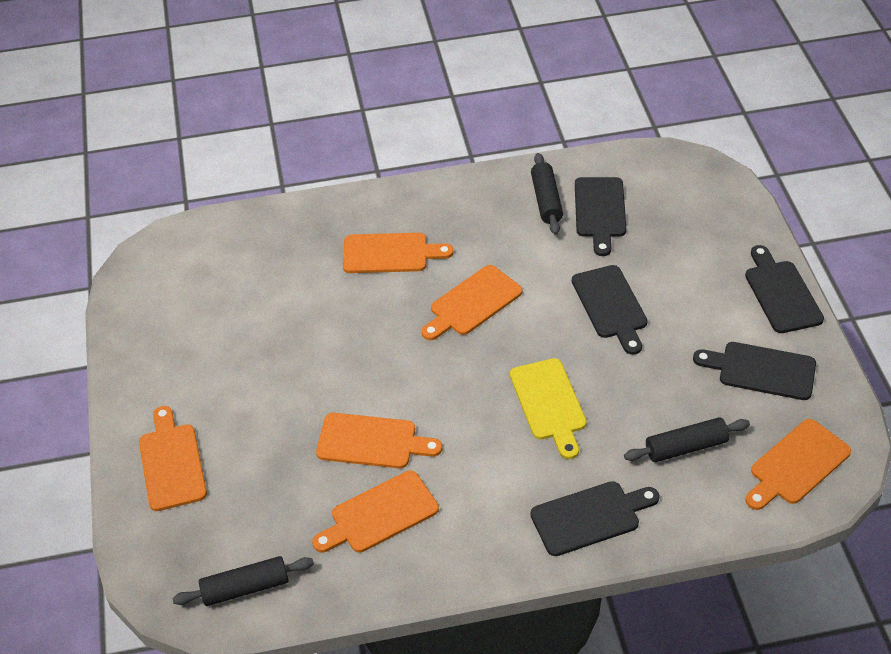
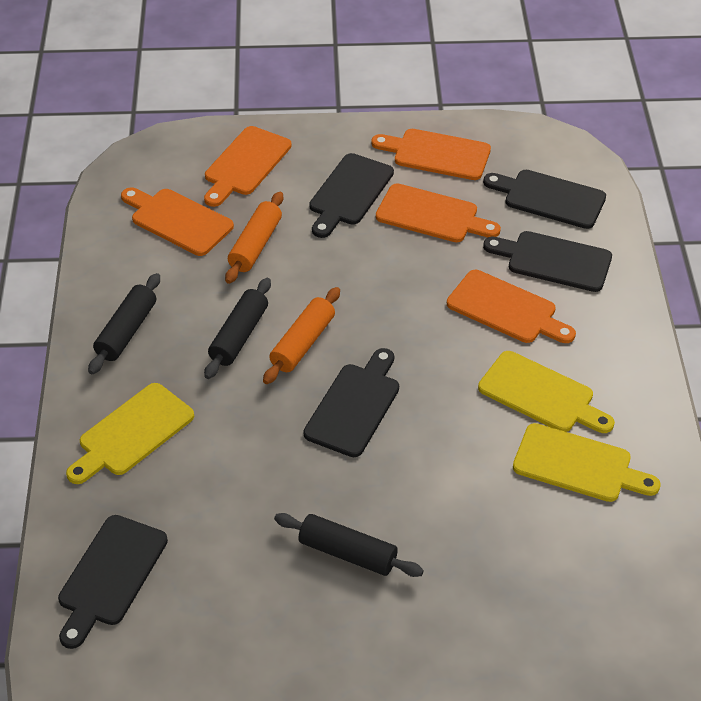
orange cutting board: [139,406,207,511] [312,470,439,552] [316,413,442,468] [343,233,454,273] [421,265,522,340] [745,419,851,510] = 6 -> [121,187,234,256] [204,126,292,207] [371,129,491,180] [376,183,501,242] [447,270,576,343] = 5
orange rolling pin: none = 0 -> [225,192,283,284] [263,287,340,384] = 2
yellow cutting board: [510,358,587,459] = 1 -> [66,383,194,484] [478,351,615,433] [513,423,661,502] = 3

